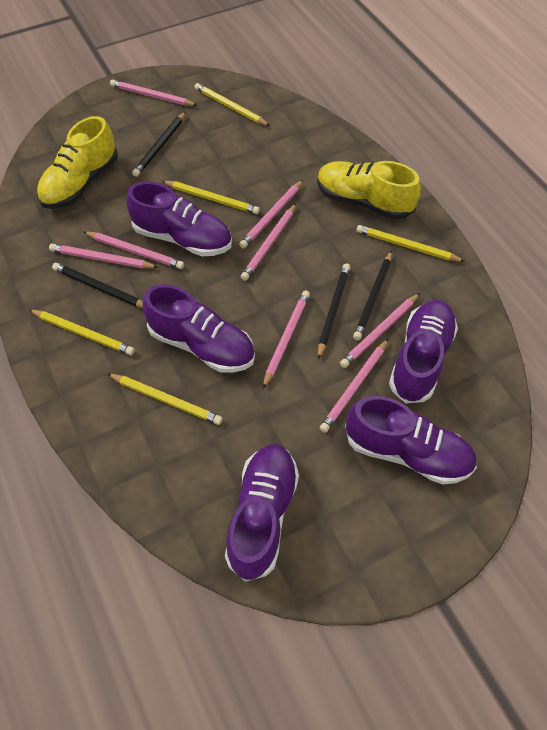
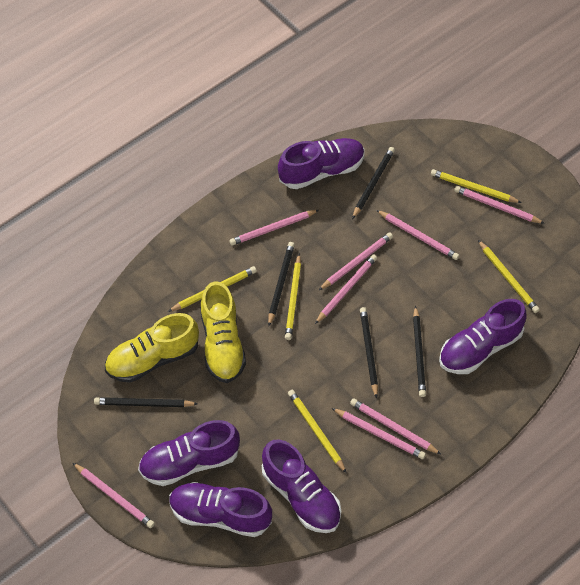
black pencil: [52,263,143,308] [132,112,186,177] [318,264,351,359] [353,251,392,341] = 4 -> [94,397,198,407] [268,242,295,326] [352,147,395,219] [360,307,378,399] [413,306,426,397] = 5

